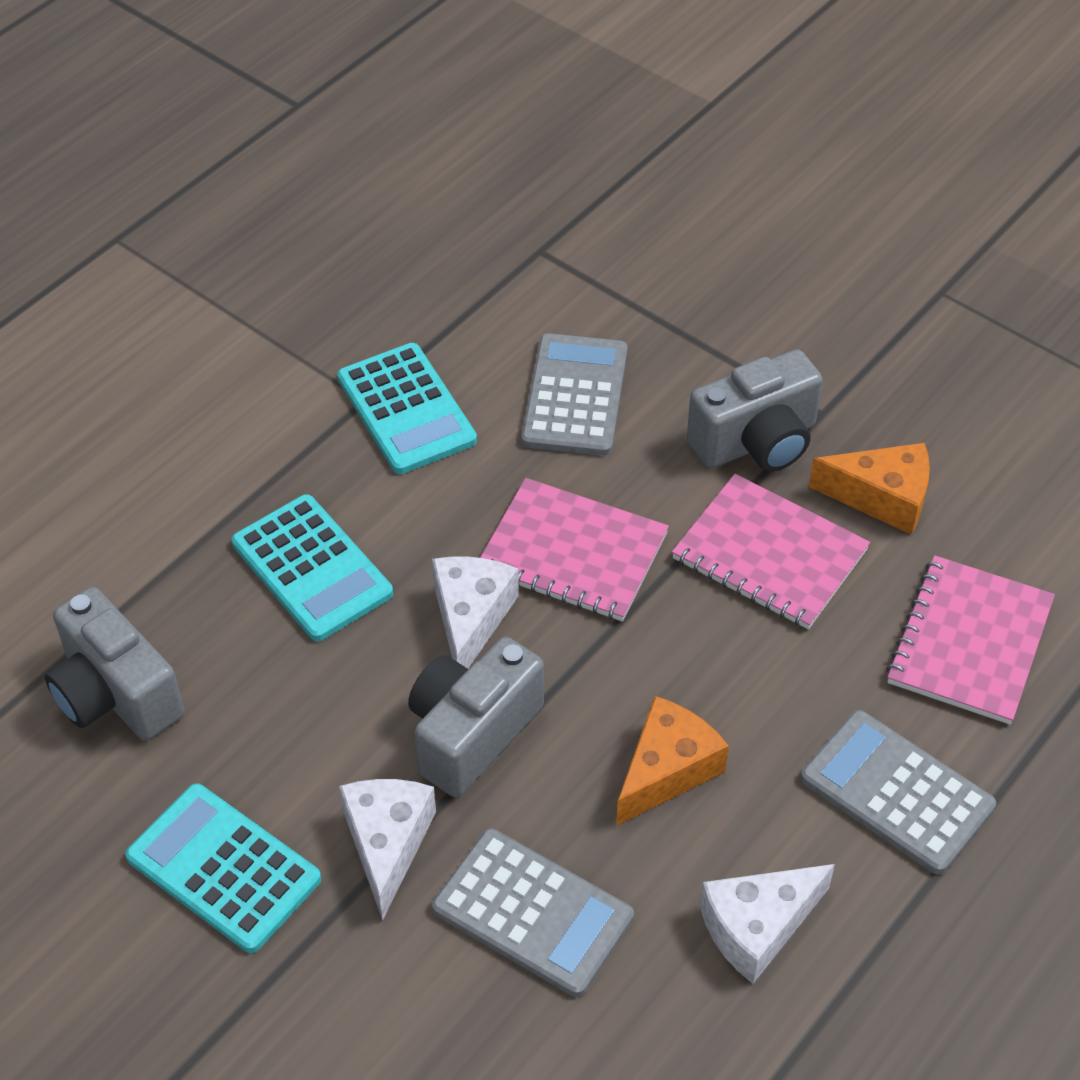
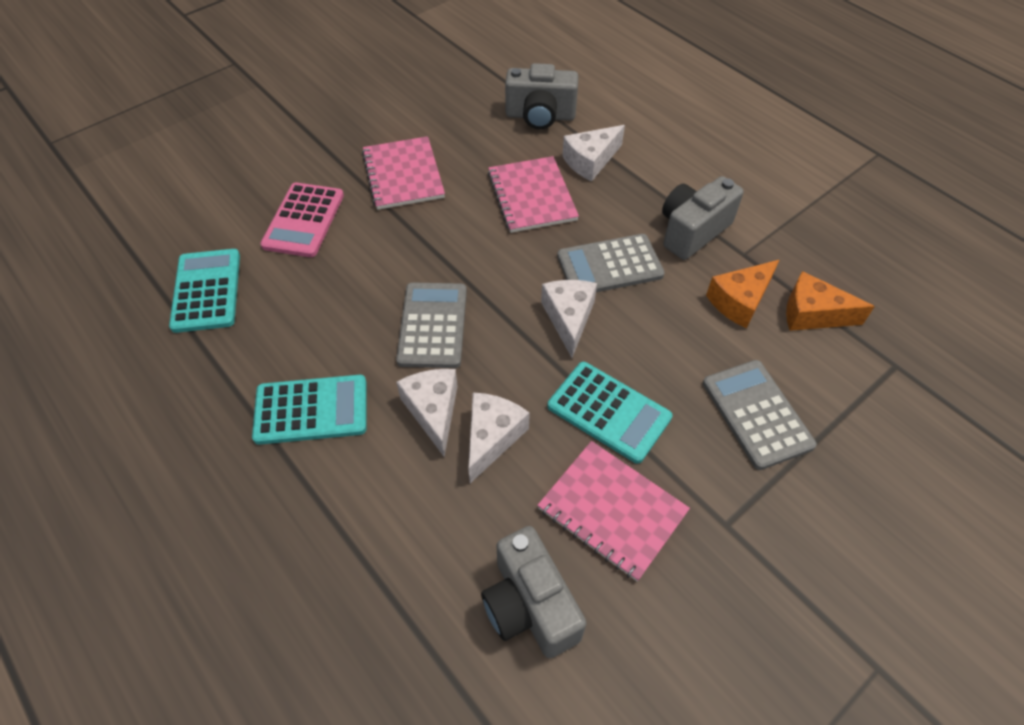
pink calculator: none = 0 -> [260,182,344,257] = 1
white cheese: [339,779,436,920] [432,556,519,669] [700,864,835,984] = 3 -> [397,369,458,457] [468,393,530,483] [541,280,597,358] [562,125,625,181] = 4

